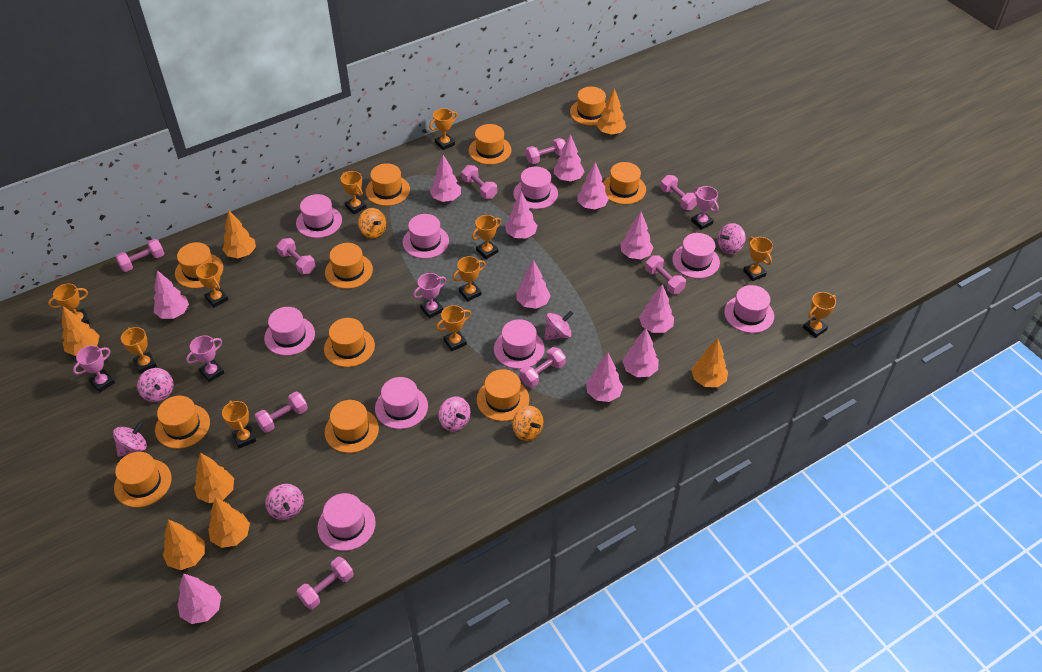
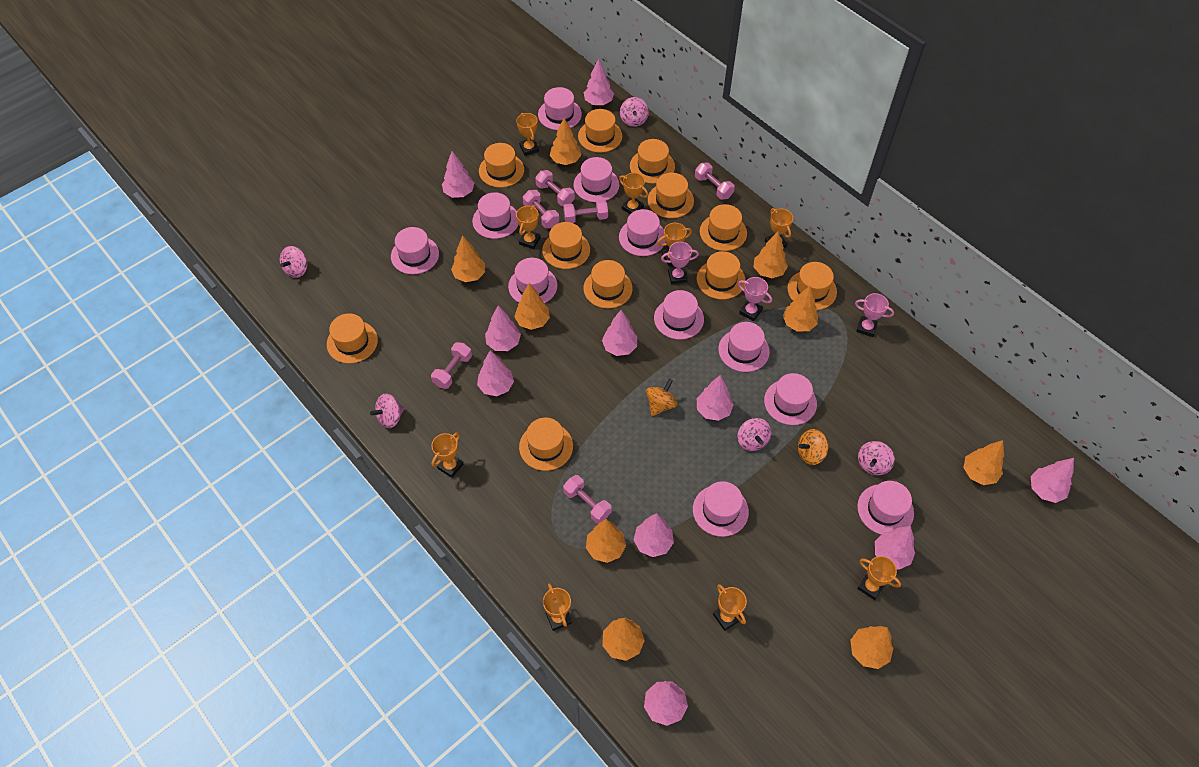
orange tree: [62,306,99,356] [163,519,205,570] [194,453,234,503] [208,497,250,548] [222,210,256,258] [596,88,626,135] [691,338,728,387] = 7 -> [451,235,485,282] [514,283,550,330] [550,118,582,165] [586,519,626,563] [602,618,645,661] [754,232,788,278] [783,286,818,332] [850,626,893,669] [963,440,1004,485] = 9
orange trophy: [48,283,90,324] [121,327,157,374] [196,262,228,307] [222,400,256,448] [341,171,367,214] [429,108,458,150] [436,305,471,351] [452,256,485,302] [472,215,501,259] [743,237,773,281] [803,292,836,338] = 11 -> [431,432,463,478] [516,205,541,249] [517,113,539,156] [543,583,572,631] [619,173,648,214] [658,223,692,266] [713,584,747,631] [765,208,793,248] [857,556,901,600] = 9
pink dumbbell: [115,239,165,272] [255,392,308,433] [276,238,315,274] [297,557,354,610] [462,165,497,199] [520,347,566,387] [526,138,566,164] [645,255,686,294] [660,175,697,210] = 9 -> [431,342,472,389] [523,190,559,229] [535,170,575,206] [563,199,608,223] [563,475,612,524] [695,162,735,200] = 6
pink hat: [264,307,315,356] [296,194,342,238] [317,493,376,551] [375,377,428,429] [403,214,449,259] [494,319,545,369] [513,167,558,209] [672,233,720,278] [724,285,774,333] = 9 -> [391,227,439,274] [472,192,519,239] [508,258,557,303] [538,87,582,130] [574,157,619,202] [619,209,666,256] [654,290,704,340] [693,481,749,537] [718,322,770,372] [764,373,817,425] [857,481,914,535] = 11
pink spinning top: [113,422,147,457] [137,368,173,402] [265,484,304,520] [438,396,471,432] [544,311,573,340] [718,223,746,254] = 6 -> [280,246,307,278] [370,393,405,428] [620,97,649,127] [737,418,771,451] [858,441,895,475] = 5
pink tree: [154,270,189,319] [177,573,221,624] [430,155,461,202] [505,191,537,238] [516,260,551,309] [554,134,584,181] [577,162,609,209] [586,353,623,402] [621,212,654,259] [622,328,659,377] [639,284,674,333] = 11 -> [442,151,474,198] [477,350,514,396] [485,305,521,351] [584,59,614,105] [602,310,637,356] [633,513,674,557] [644,681,688,726] [697,375,734,421] [875,526,915,570] [1031,458,1074,503] = 10
pink trophy: [73,345,115,393] [186,335,224,382] [413,273,446,319] [691,186,719,230] = 4 -> [661,242,699,284] [738,277,772,321] [855,293,894,337] = 3

